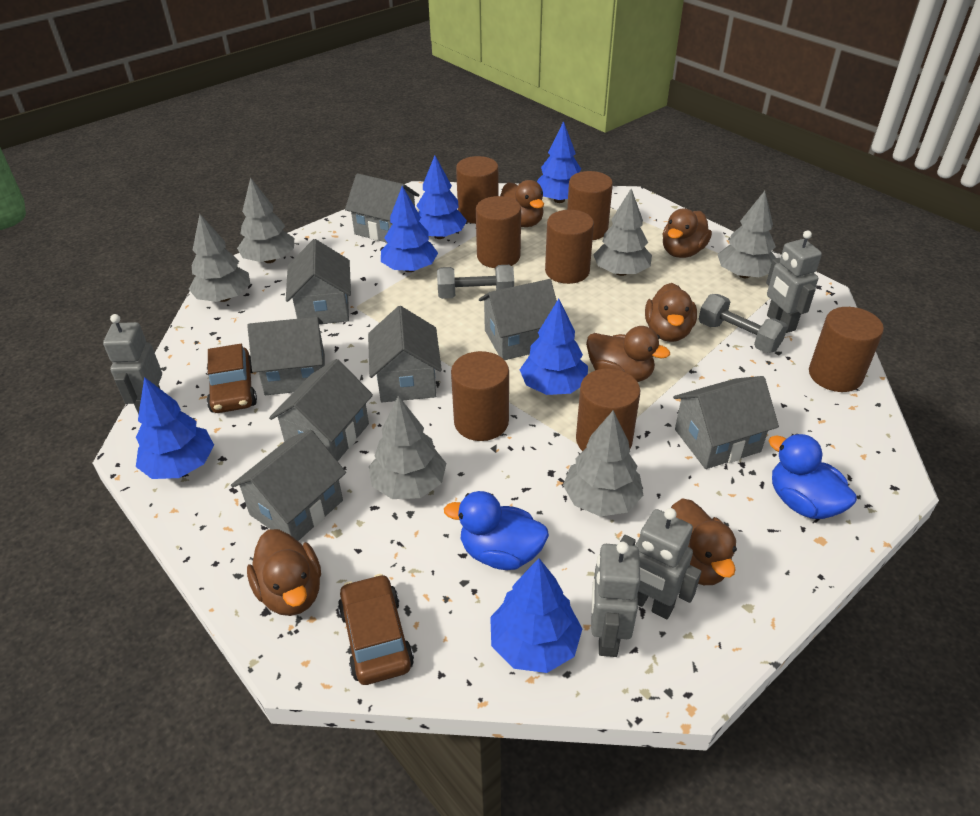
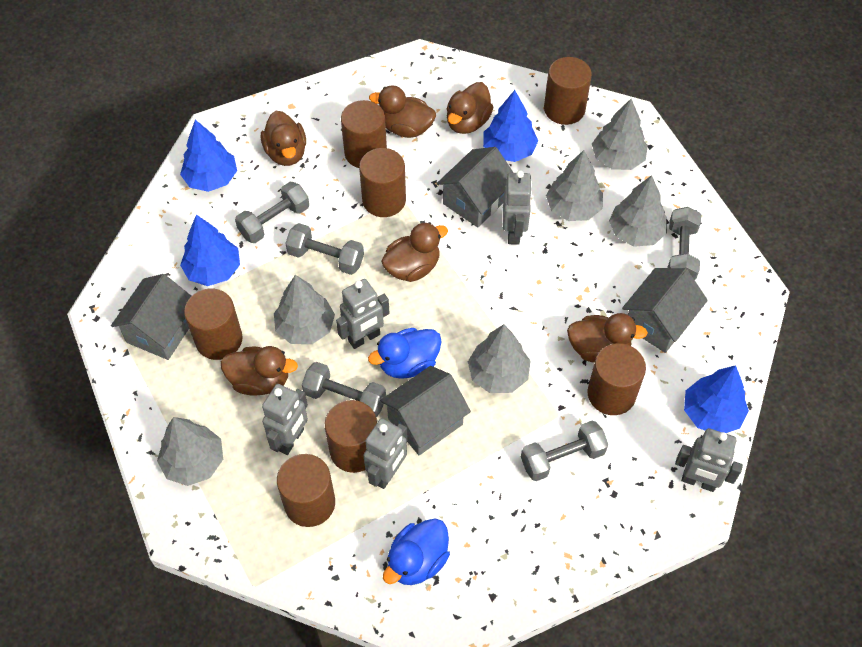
blue tree: [136,377,214,479] [381,186,438,272] [416,155,467,239] [490,558,582,673] [520,299,588,395] [537,121,581,203] = 6 -> [180,120,237,192] [180,214,240,286] [483,90,538,162] [684,365,749,433] = 4
brown car: [207,344,257,413] [338,574,414,685] = 2 -> none = 0
grey dumbbell: [437,265,514,299] [699,294,788,353] = 2 -> [235,182,309,243] [285,223,364,275] [302,362,386,418] [521,421,608,481] [668,207,701,280] = 5
grey house: [231,429,346,541] [247,317,325,395] [269,359,373,461] [286,239,351,324] [345,173,420,243] [368,306,442,402] [479,279,557,360] [673,376,779,469] = 8 -> [111,274,191,360] [380,366,471,455] [437,147,513,228] [622,268,708,353] = 4
grey robot: [103,314,162,415] [591,542,640,657] [620,508,701,619] [766,230,822,333] = 4 -> [262,384,308,455] [336,279,390,349] [363,418,408,489] [503,170,532,245] [675,428,743,492] = 5

